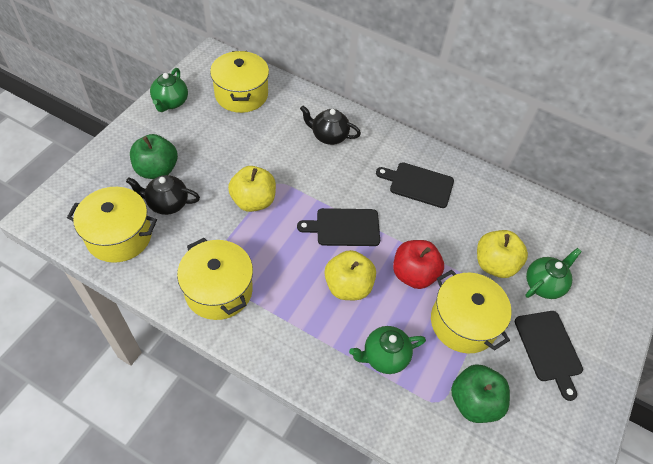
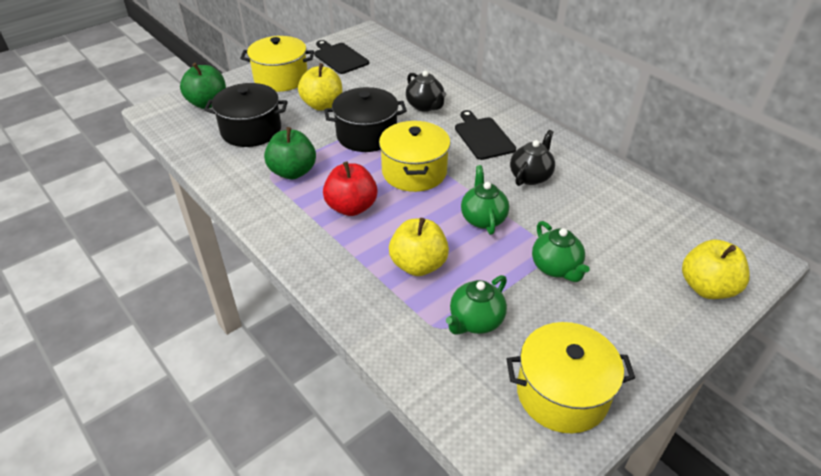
black cutting board: [297,208,380,246] [376,162,454,208] [515,311,583,401] = 3 -> [314,40,369,74] [455,110,516,160] = 2
black pot: none = 0 -> [204,83,288,147] [324,87,407,152] = 2
yellow pot: [67,187,157,263] [177,238,253,320] [210,51,269,113] [431,270,512,353] = 4 -> [240,36,314,92] [379,121,450,192] [507,322,635,433] = 3

